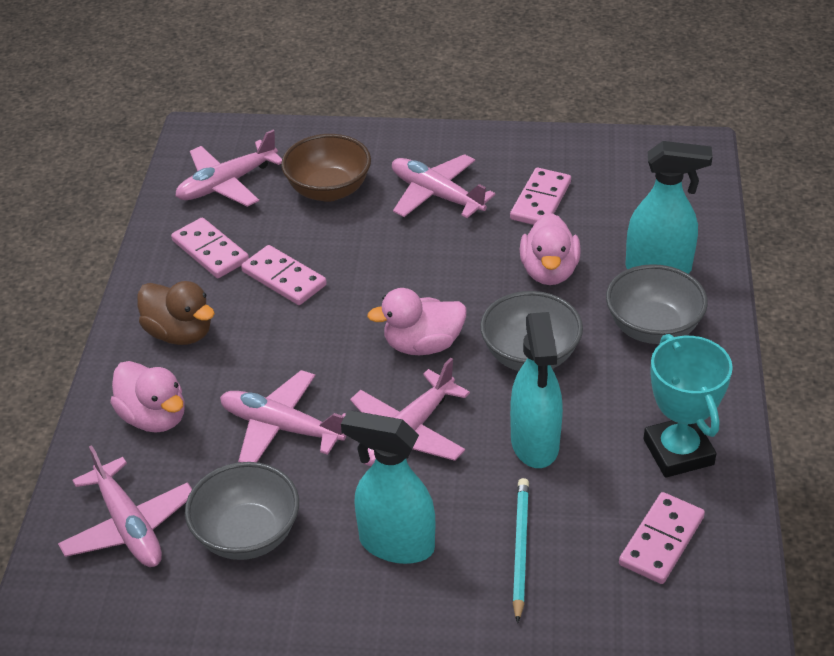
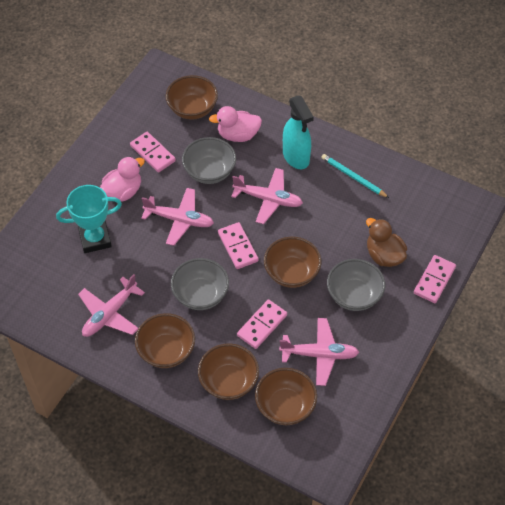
brown bowl: [281,134,371,202] = 1 -> [135,313,195,368] [166,75,218,120] [198,343,259,400] [255,368,317,425] [264,237,321,288] = 5
pink duck: [110,361,185,433] [367,288,467,355] [520,213,581,285] = 3 -> [100,156,145,202] [209,106,262,142] = 2
pink plane: [58,445,192,567] [175,130,282,207] [220,370,346,462] [350,358,470,466] [392,154,495,218] = 5 -> [78,274,145,337] [141,188,214,246] [231,168,303,224] [279,318,359,386] = 4
turquoise spray bottle: [341,410,435,564] [510,312,563,468] [625,141,713,274] = 3 -> [283,96,314,169] = 1

